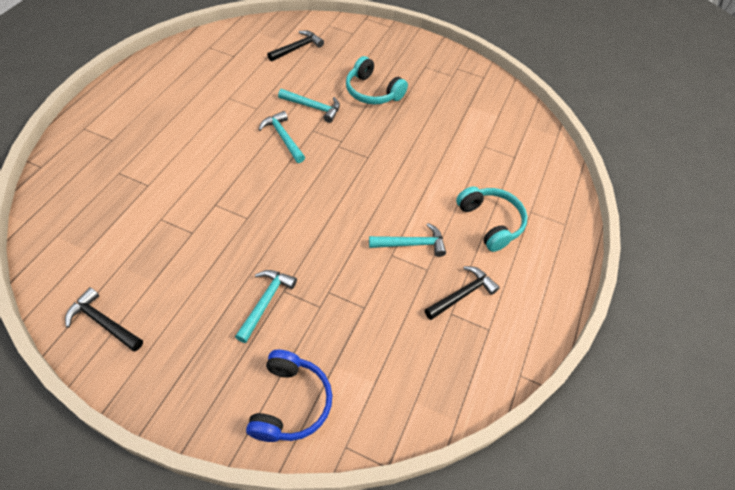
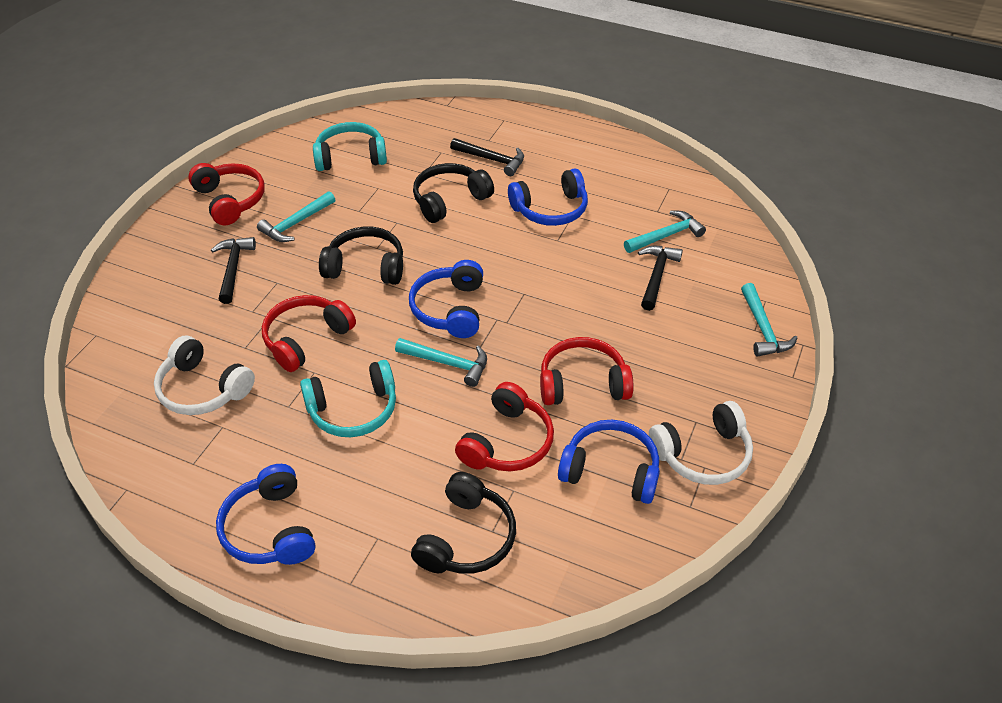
black headphones: none = 0 -> [319,227,403,285] [411,472,516,574] [413,163,494,223] = 3
blue headphones: [246,350,332,442] = 1 -> [216,464,315,565] [409,260,483,338] [508,169,588,226] [558,420,660,504] = 4
red headphones: none = 0 -> [188,163,265,225] [262,295,356,372] [455,382,554,471] [540,337,634,405] = 4
white headphones: none = 0 -> [154,336,255,415] [649,401,753,485] = 2

